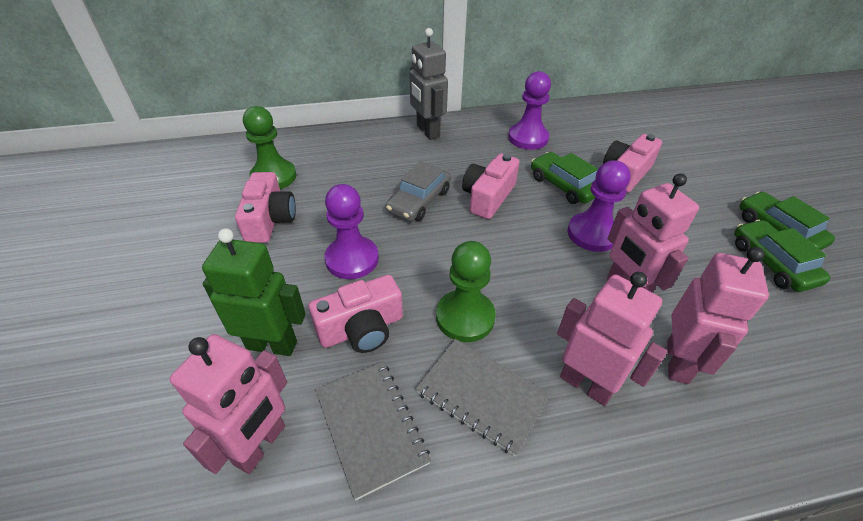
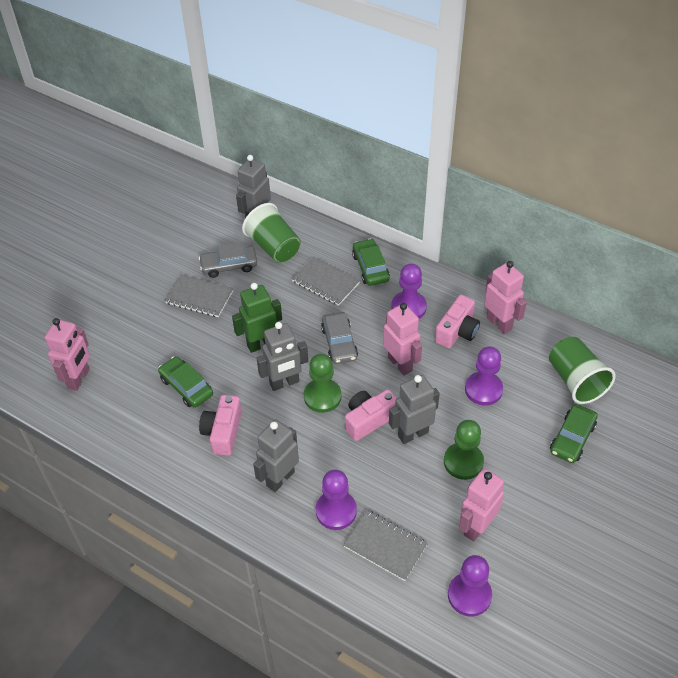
green cup: none = 0 -> [242,203,301,263] [549,337,616,404] = 2
grey car: [386,161,451,221] = 1 -> [199,242,257,278] [321,312,358,364] = 2
grey notebook: [315,362,431,500] [416,339,551,456] = 2 -> [165,274,233,317] [292,256,360,306] [343,510,428,581] = 3
grey robot: [410,28,448,140] = 1 -> [236,155,271,217] [253,419,299,492] [257,322,308,391] [389,375,440,444] = 4
pink camera: [235,172,296,243] [309,275,403,353] [462,153,519,219] [603,134,662,193] = 4 -> [199,395,242,456] [345,389,397,441] [435,295,480,348] = 3
purple pawn: [324,184,379,279] [508,71,551,150] [567,160,631,252] = 3 -> [316,469,357,530] [391,264,427,319] [448,555,492,616] [465,346,503,405] = 4

